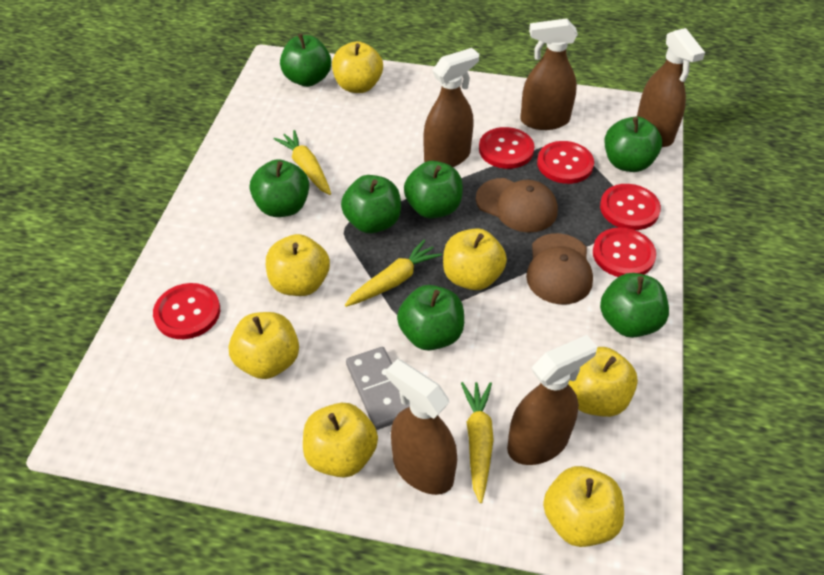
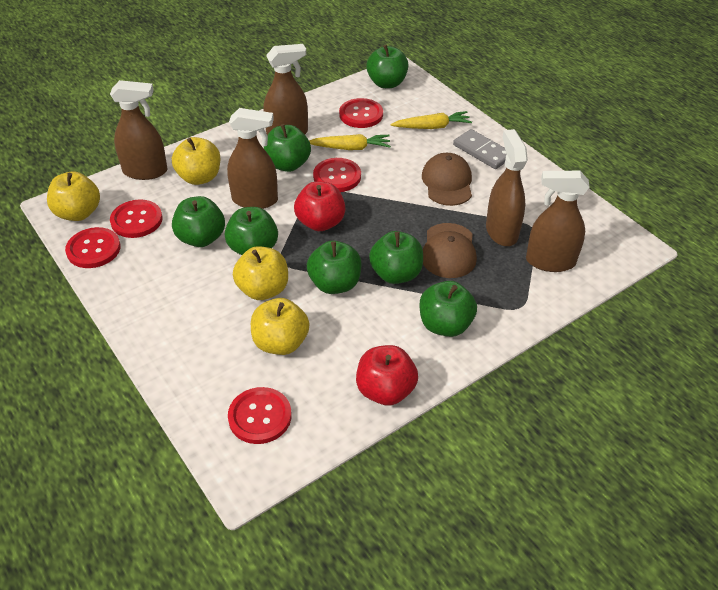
red apple: none = 0 -> [294,181,345,231] [356,345,418,406] = 2
yellow apple: [229,312,299,379] [266,234,330,296] [303,403,378,477] [332,41,383,93] [443,228,507,290] [543,466,624,547] [568,347,638,417] = 7 -> [47,171,100,221] [172,137,220,185] [233,246,288,300] [251,298,309,355] = 4
yellow carrot: [274,130,331,195] [345,240,442,307] [461,382,494,503] = 3 -> [309,134,391,150] [391,111,472,129] = 2

